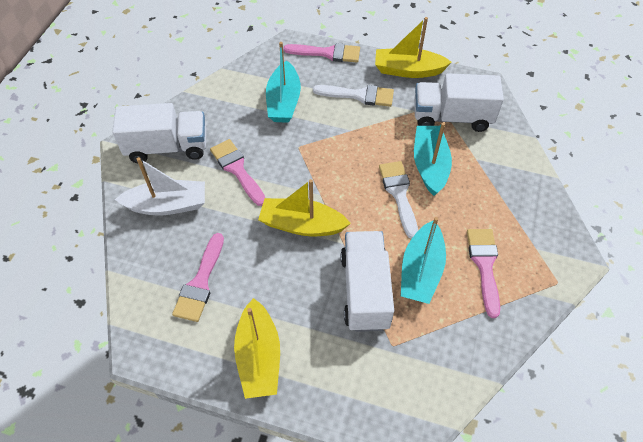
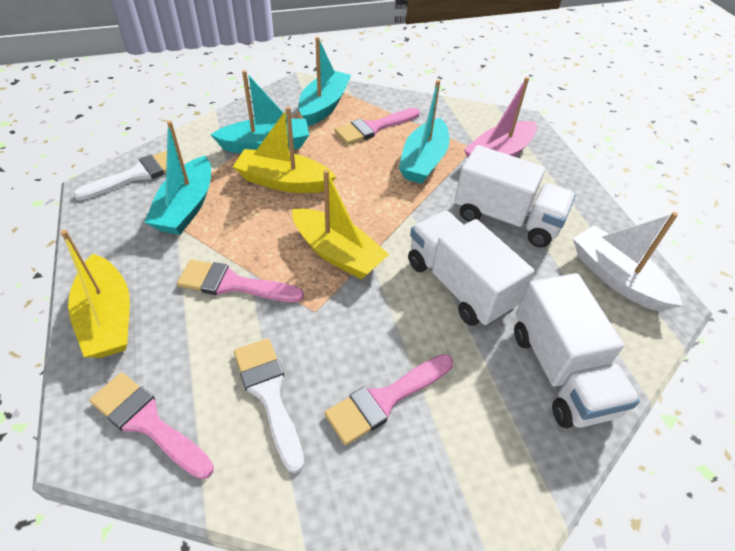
pink boat: none = 0 -> [464,77,537,157] = 1
turquoise boat: [266,42,301,123] [401,217,446,304] [414,122,452,196] = 3 -> [144,121,211,235] [211,70,309,154] [298,37,351,126] [399,80,449,184] = 4

